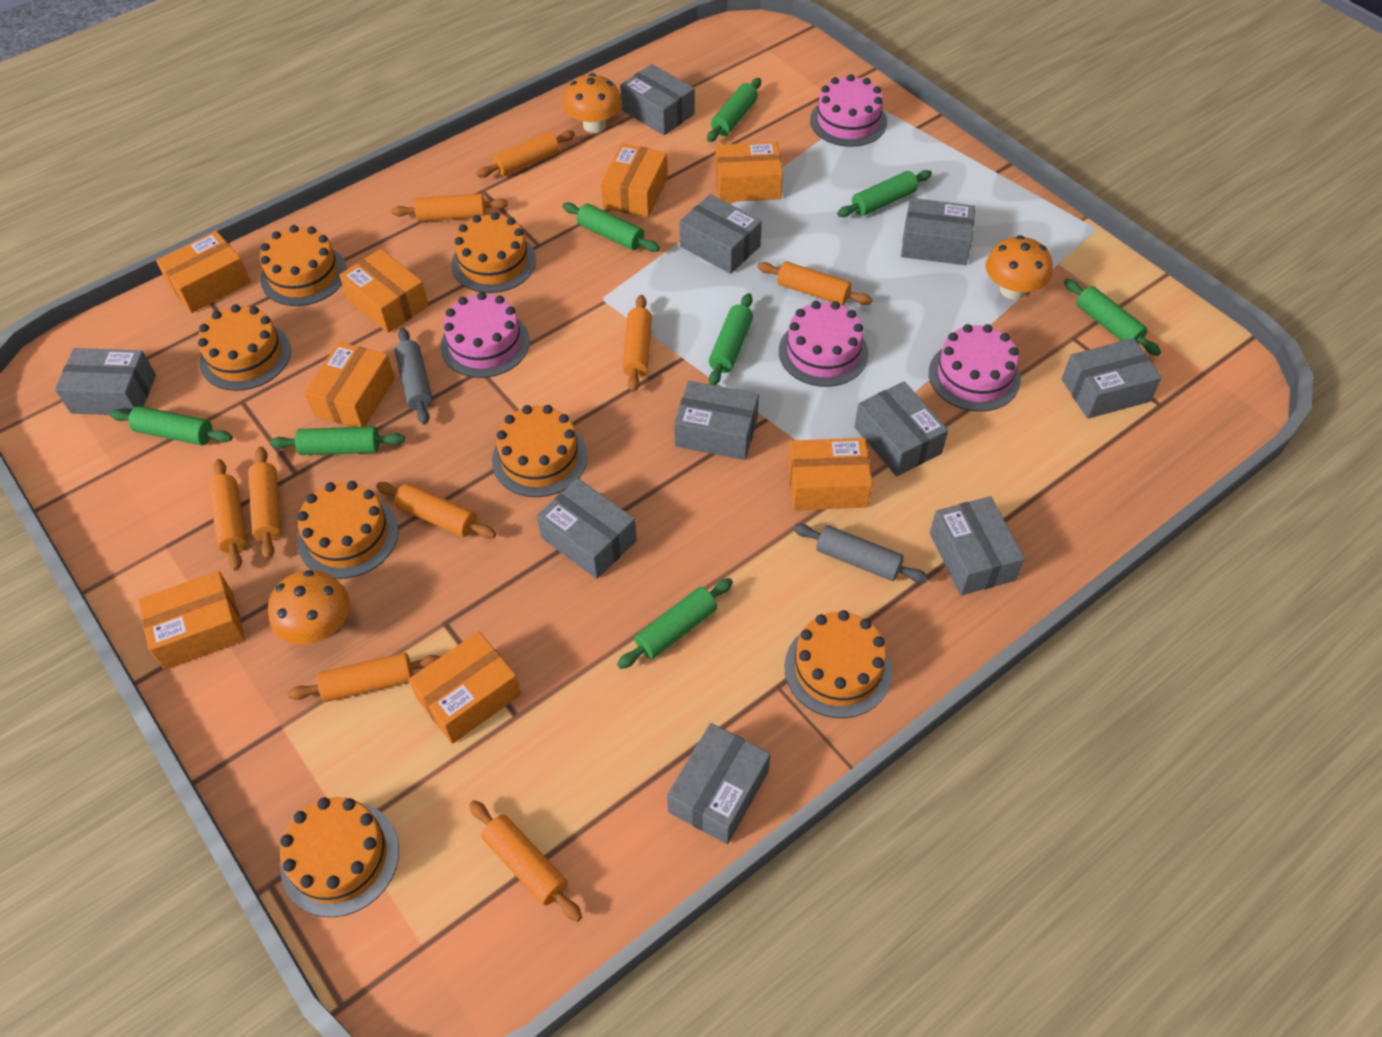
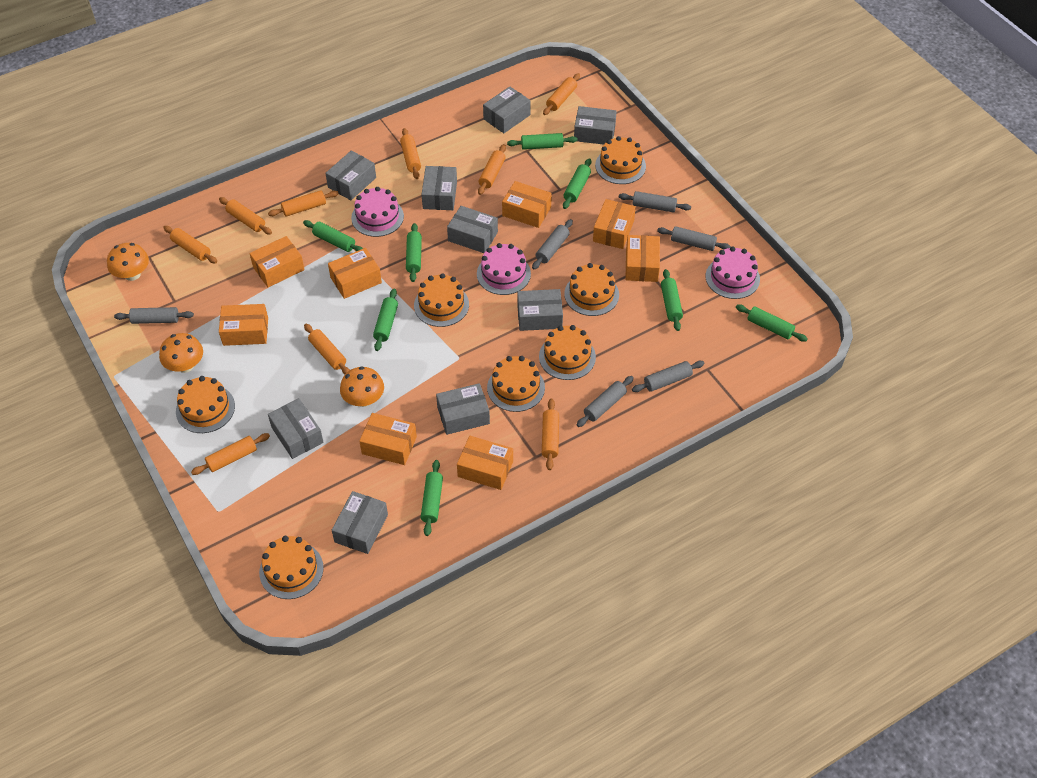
grey box: [55,348,156,415] [537,478,637,579] [620,64,695,135] [667,723,771,844] [674,381,759,460] [679,194,762,274] [855,381,948,476] [901,198,975,265] [930,496,1025,595] [1062,338,1162,419] = 10 -> [268,398,324,459] [325,150,376,200] [332,491,388,554] [421,166,457,210] [436,383,490,435] [447,206,498,253] [483,87,531,133] [517,289,563,331] [574,106,617,145] = 9
grey rolling pin: [395,328,433,425] [793,524,928,583] = 2 -> [114,307,194,324] [532,219,573,269] [577,376,634,427] [619,191,691,213] [632,361,705,392] [657,226,731,251] = 6
pink cake: [440,292,530,378] [779,301,868,387] [810,74,887,147] [929,324,1021,412] = 4 -> [351,187,404,237] [477,243,531,295] [706,246,760,299] = 3

